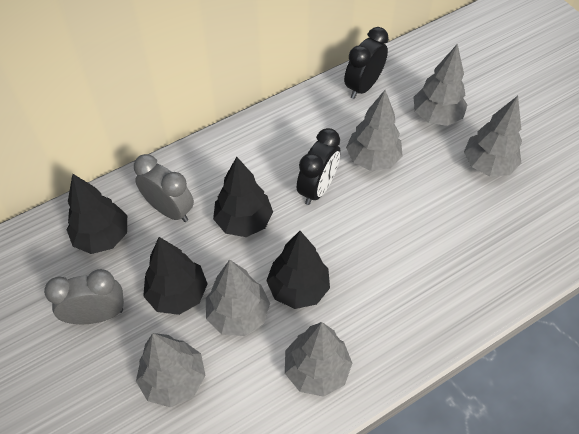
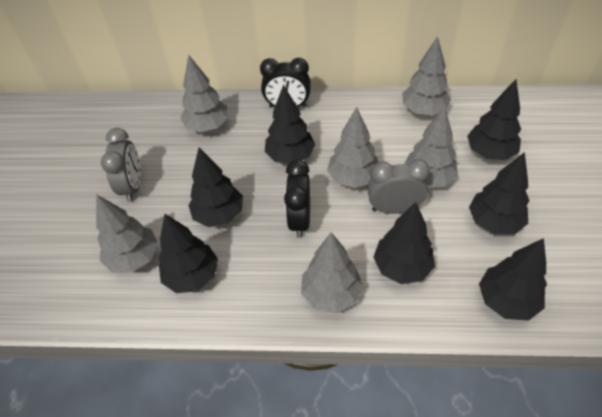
black tree: [67,174,127,254] [143,237,207,315] [213,157,273,237] [266,231,330,309] = 4 -> [159,214,218,293] [188,148,243,227] [265,85,315,164] [373,202,435,284] [467,79,521,160] [469,152,529,234] [479,238,547,321] = 7

